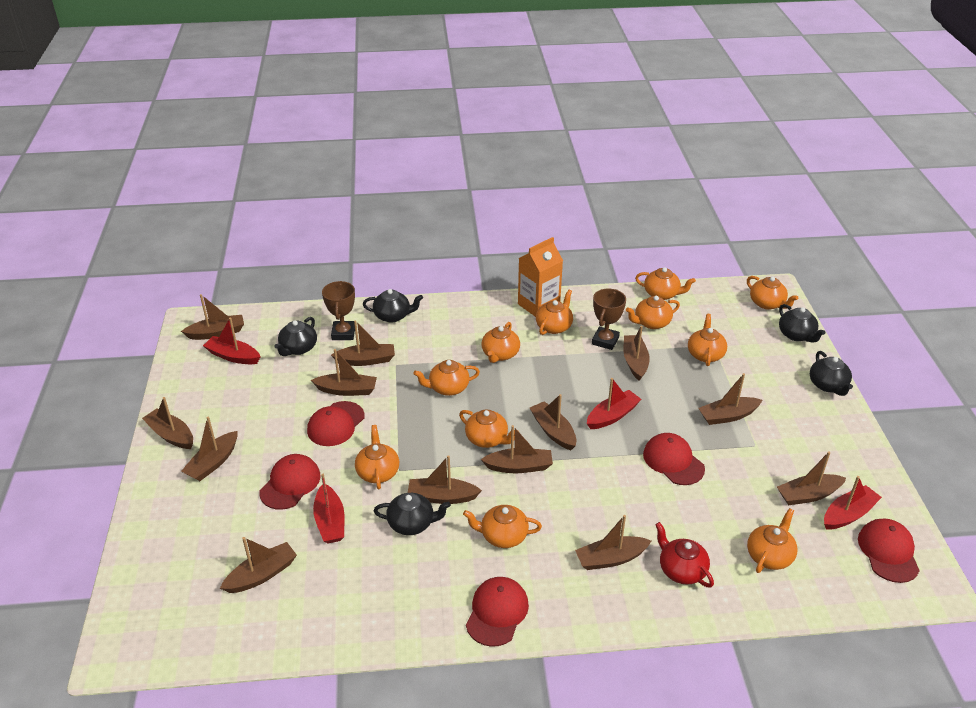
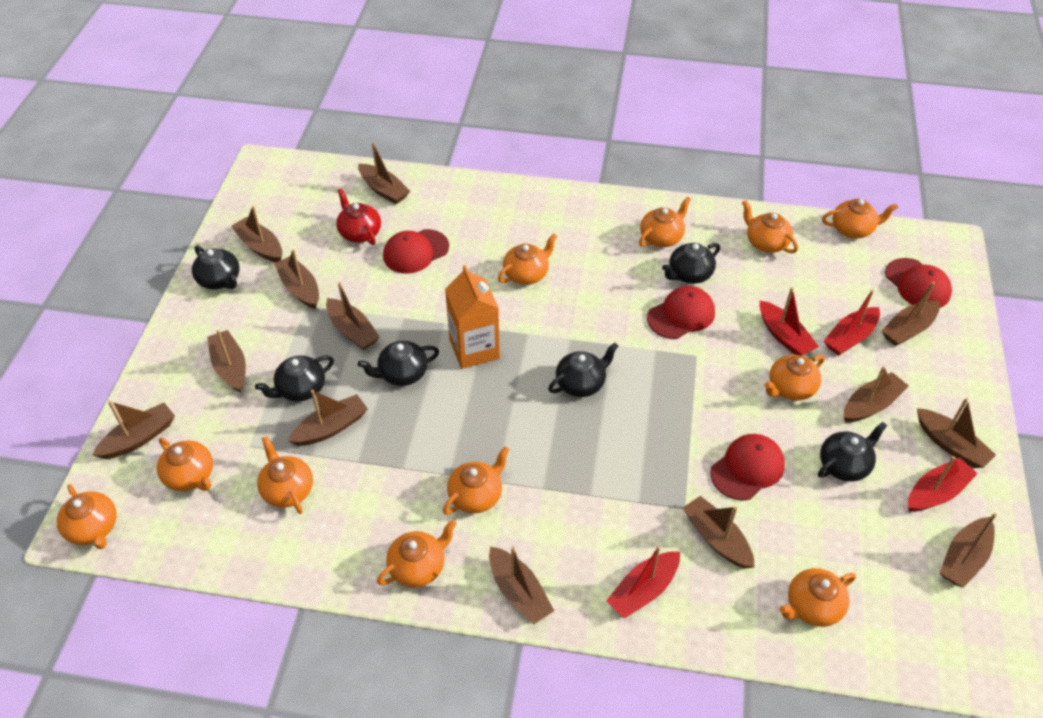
black teapot: [274,317,317,356] [363,289,423,323] [374,493,451,535] [779,304,825,343] [810,351,853,396] = 5 -> [192,245,240,289] [255,355,334,402] [358,341,439,386] [548,342,618,397] [662,243,720,284] [818,422,887,482] = 6
brown trophy: [322,281,355,340] [592,288,626,350] = 2 -> none = 0
red cap: [259,454,321,510] [307,401,365,446] [466,577,529,647] [643,433,705,485] [858,519,920,583] = 5 -> [383,229,449,274] [647,286,715,339] [710,434,785,500] [885,258,952,308] = 4

